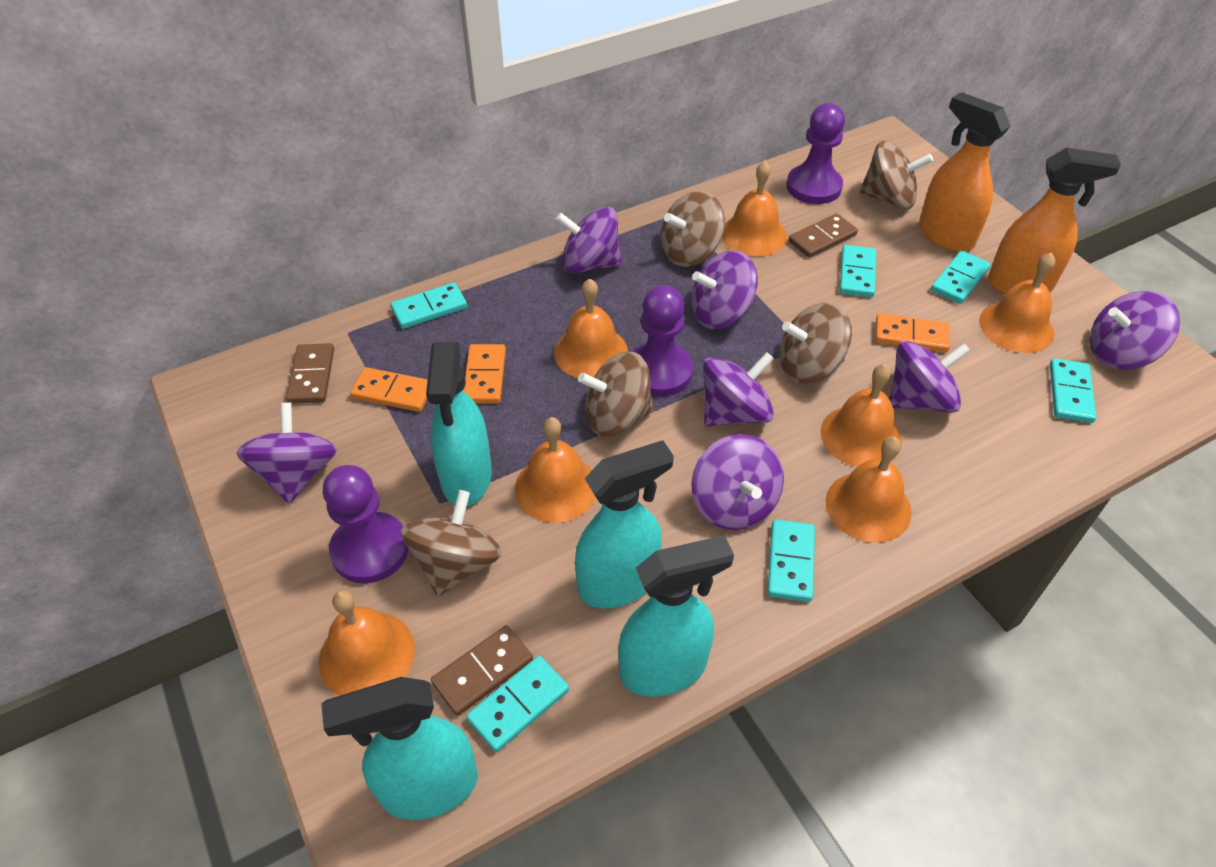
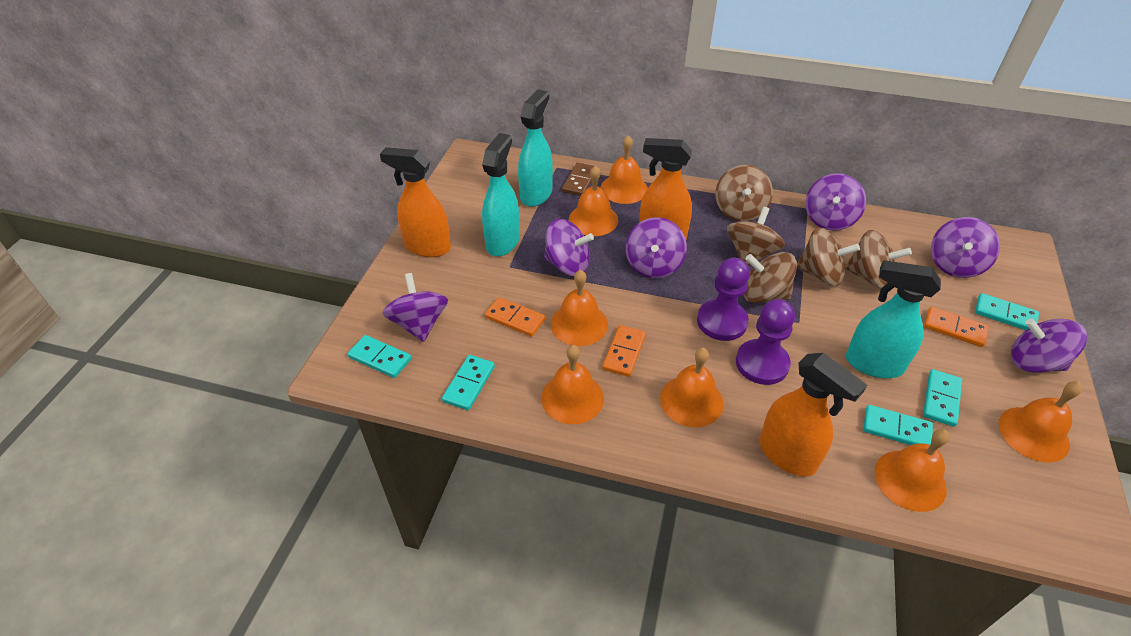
brown domino: [286,343,334,404] [431,625,533,716] [789,213,858,258] = 3 -> [562,163,594,196] = 1
orange spray bottle: [919,92,1011,252] [988,148,1121,294] = 2 -> [380,147,451,257] [639,138,692,239] [759,353,867,477] = 3
purple pawn: [323,465,409,583] [632,285,693,397] [786,103,845,204] = 3 -> [697,258,750,341] [736,299,795,385] = 2
purple spinning top: [236,403,337,504] [556,207,622,274] [691,250,758,329] [691,434,784,530] [703,352,774,427] [889,341,971,413] [1090,291,1180,370] = 7 -> [382,273,448,342] [544,219,594,276] [626,217,687,278] [806,173,866,231] [931,217,1000,278] [1011,319,1087,373] = 6
turquoise domino: [391,283,467,329] [466,656,569,752] [767,519,815,602] [839,245,876,297] [931,251,991,304] [1050,358,1096,423] = 6 -> [348,335,411,378] [442,355,495,410] [863,405,933,445] [923,369,962,427] [975,293,1039,330] = 5
turquoise spray bottle: [321,677,477,820] [426,342,492,506] [575,440,674,608] [618,535,734,697] = 4 -> [482,133,520,256] [518,89,553,207] [846,260,941,378] = 3

